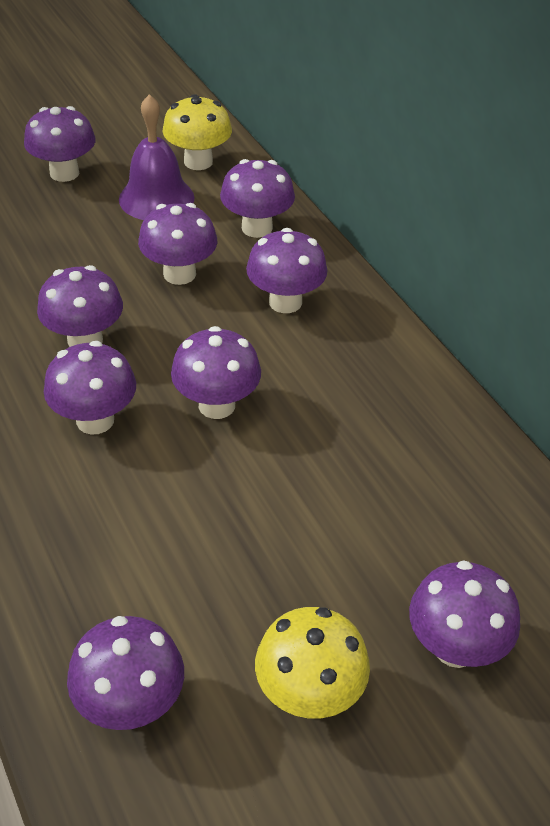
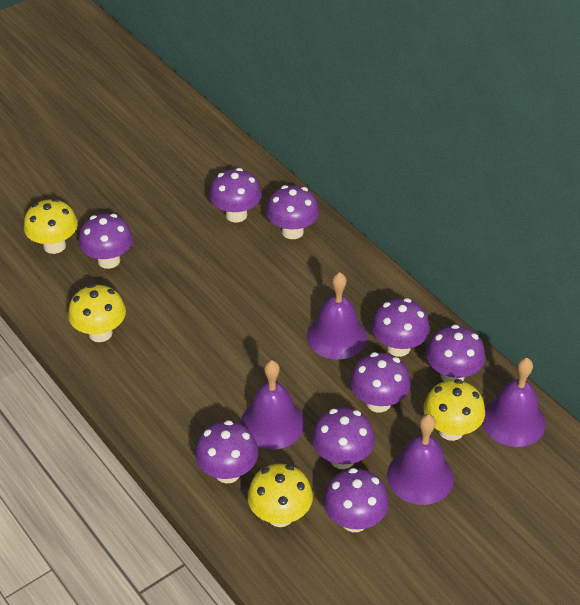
purple bell: [119,94,195,220] = 1 -> [241,360,305,450] [307,272,367,359] [387,414,454,505] [482,358,546,447] = 4
yellow mushroom: [163,94,232,170] [255,607,370,718] = 2 -> [24,198,78,254] [68,284,126,342] [247,464,313,527] [423,379,485,441] = 4

